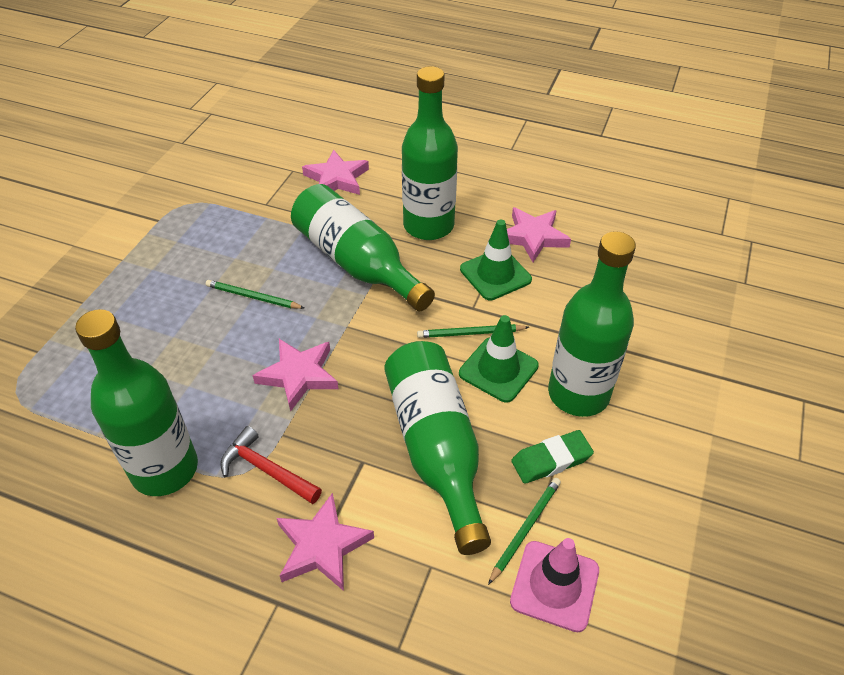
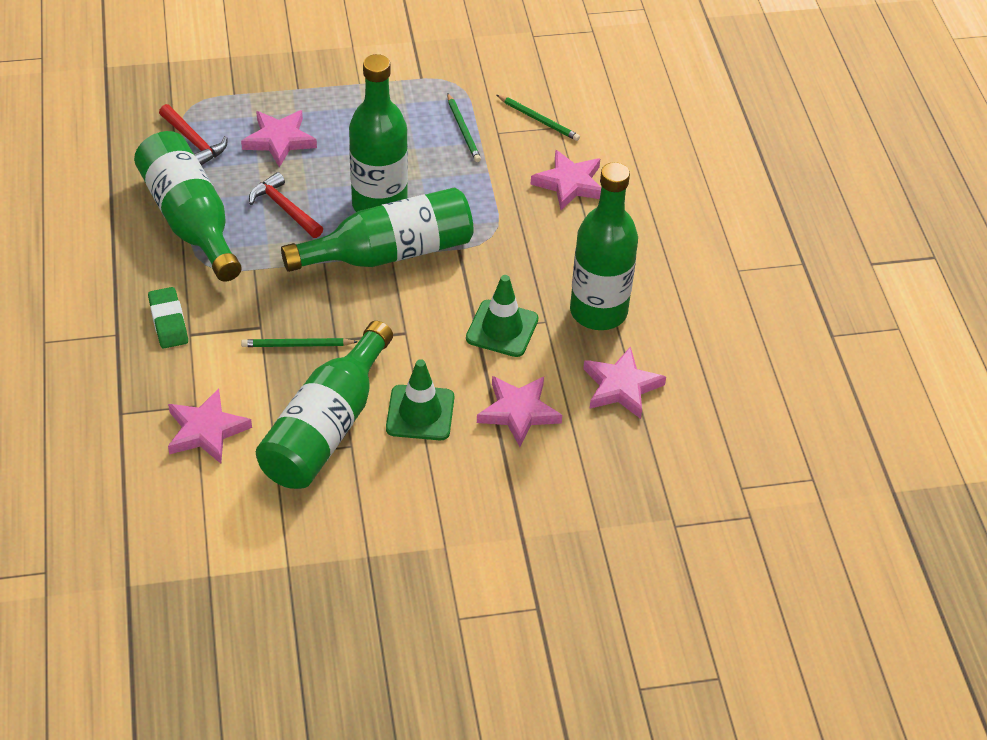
pink star: [253,339,338,411] [277,493,374,591] [302,150,369,195] [507,207,571,262] = 4 -> [168,389,252,464] [241,110,317,167] [477,376,562,447] [530,150,601,210] [583,346,666,419] = 5
pink traffic cone: [510,538,599,632] = 1 -> none = 0
red hammer: [220,426,322,504] = 1 -> [159,104,227,165] [249,172,323,238] = 2

